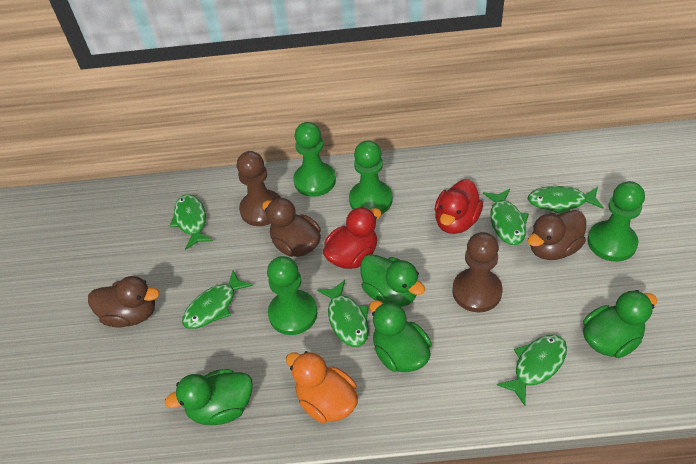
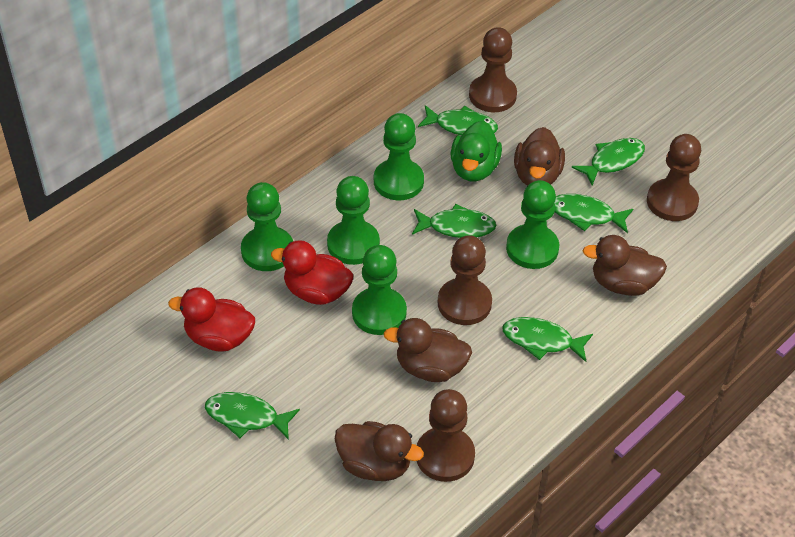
brown duck: [88,276,159,327] [262,198,321,257] [527,210,586,260] = 3 -> [335,421,424,481] [383,318,472,382] [514,127,565,186] [582,235,667,296] = 4
brown pawn: [237,151,281,226] [452,232,503,313] = 2 -> [417,389,475,482] [438,235,492,325] [469,27,517,112] [647,134,701,221] = 4
green duck: [164,369,252,425] [360,254,425,307] [370,300,432,372] [583,290,657,358] = 4 -> [450,121,502,181] = 1
green pawn: [267,256,318,335] [293,122,336,197] [349,140,393,214] [587,181,645,262] = 4 -> [241,182,293,271] [327,176,380,265] [352,245,407,335] [374,113,424,200] [506,180,559,269] = 5
orange duck: [286,351,358,423] = 1 -> none = 0

